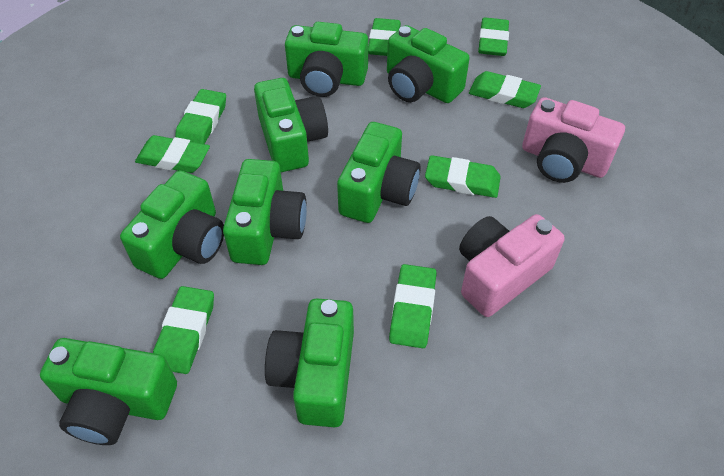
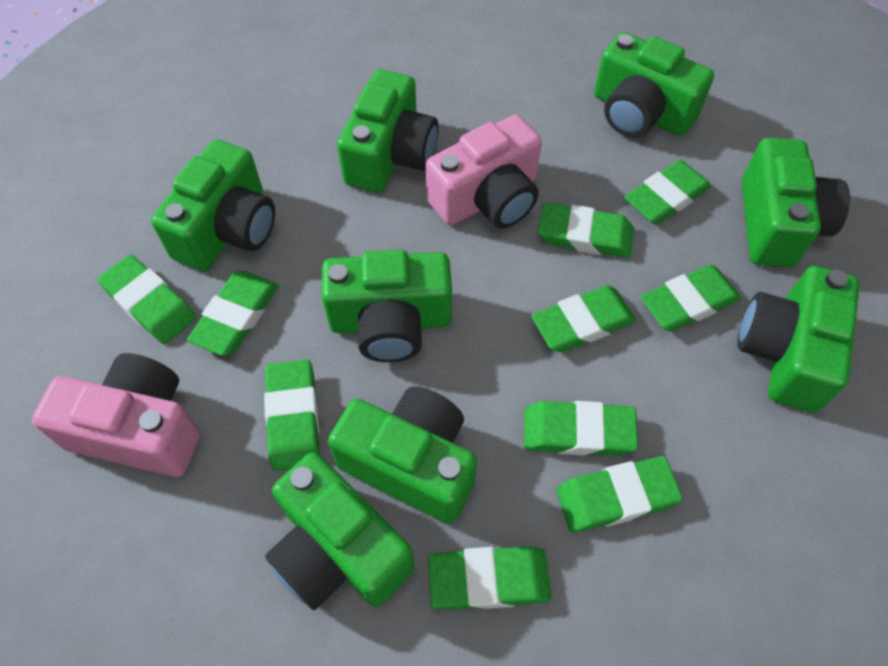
green eraser: [135,135,210,173] [153,286,214,374] [175,89,226,144] [368,18,401,56] [389,264,437,348] [425,155,501,198] [469,71,541,108] [478,17,509,56] = 8 -> [98,255,196,344] [187,271,278,356] [264,359,320,471] [428,546,552,610] [524,401,638,456] [532,285,636,352] [538,203,634,258] [556,456,683,533] [625,160,711,225] [641,265,741,332] = 10

